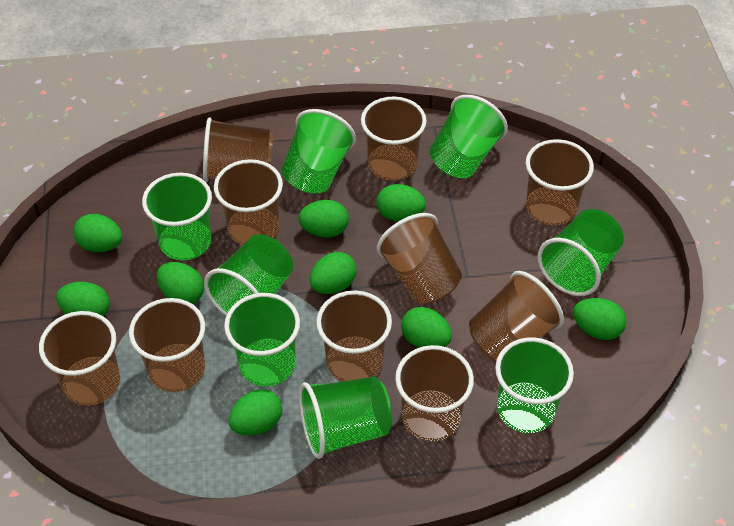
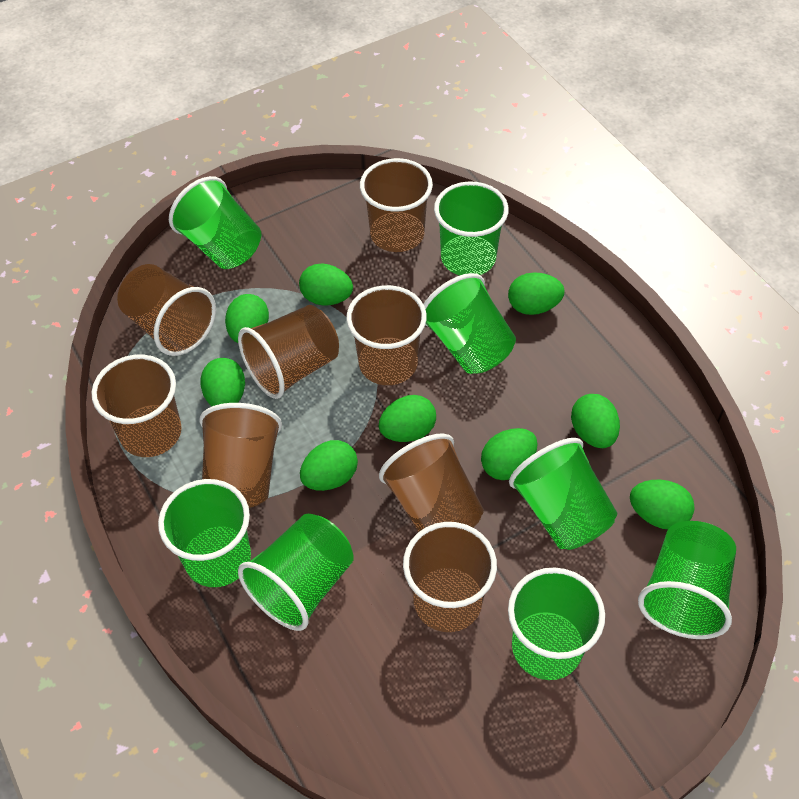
brown cup: [39,311,120,406] [129,298,205,392] [203,117,273,182] [214,159,283,245] [316,291,392,381] [361,97,427,181] [377,213,462,303] [395,345,474,442] [469,271,564,361] [526,139,594,226] = 10 -> [92,354,182,457] [117,264,216,356] [199,403,282,508] [238,305,339,399] [346,285,427,385] [360,158,433,252] [379,433,484,532] [403,522,497,632] = 8

